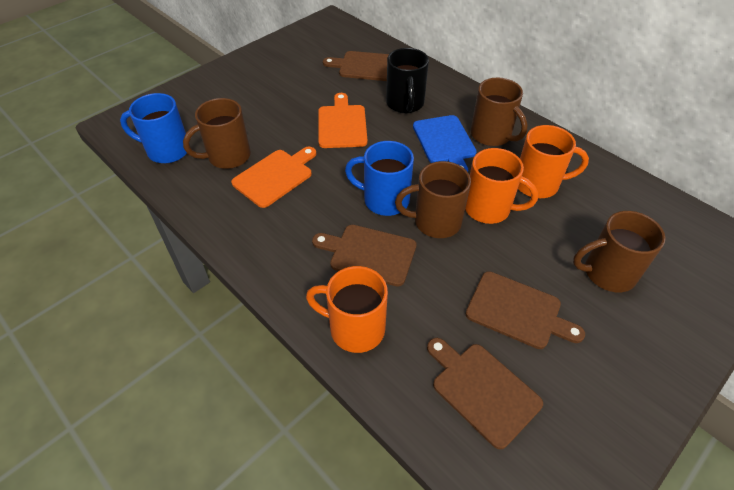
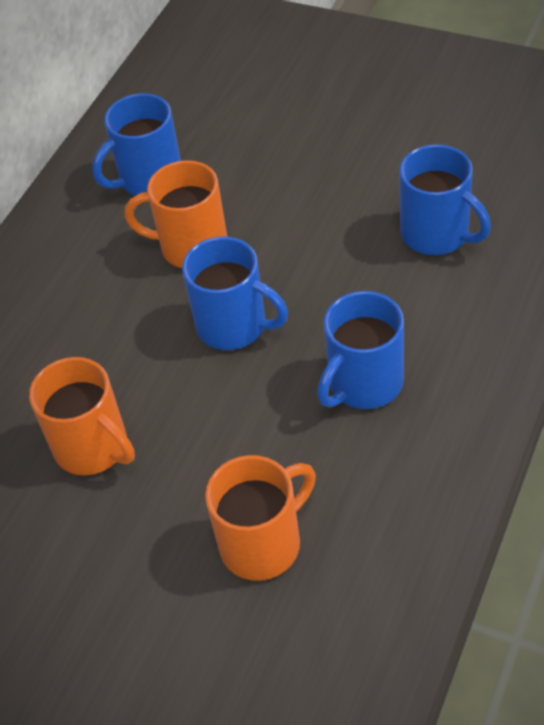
black mug: [386,48,429,113] = 1 -> none = 0
blue cutting board: [413,115,477,172] = 1 -> none = 0
blue mug: [120,93,187,163] [345,141,414,216] = 2 -> [92,93,181,196] [182,237,288,350] [317,291,404,409] [399,144,491,255] = 4
brown cutting board: [312,225,417,286] [323,51,389,81] [427,338,543,449] [466,271,585,349] = 4 -> none = 0
brown mug: [183,98,251,169] [395,161,471,238] [471,77,528,146] [573,211,666,292] = 4 -> none = 0
orange cutting board: [231,147,316,208] [319,93,367,148] = 2 -> none = 0

